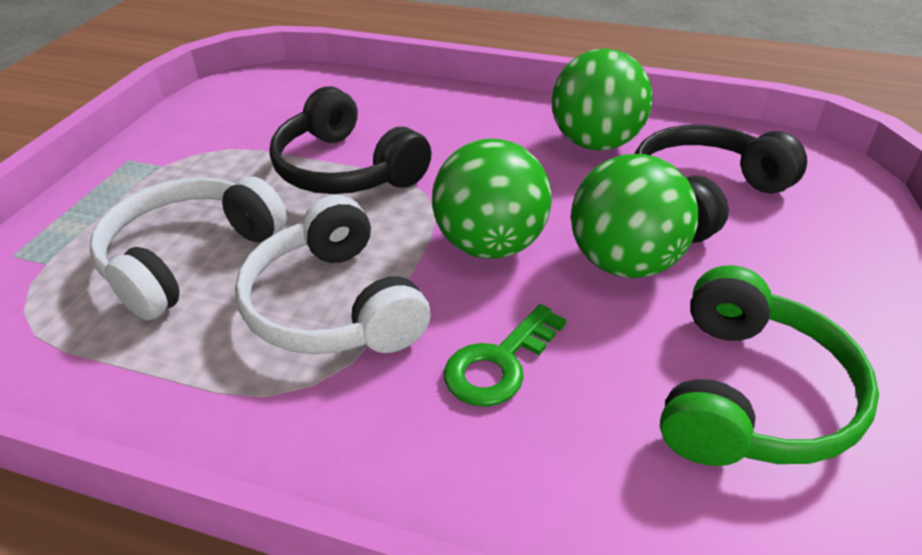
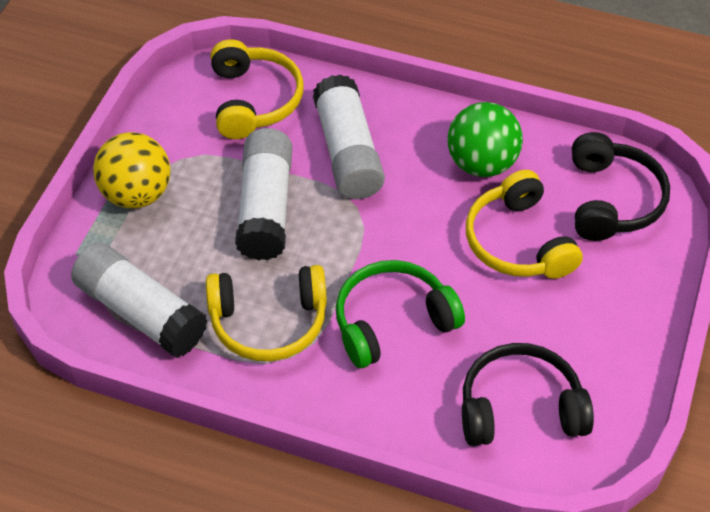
green ball: [432,138,552,259] [552,48,653,151] [571,154,698,278] = 3 -> [447,102,523,177] = 1
green key: [444,304,567,407] = 1 -> none = 0
white glue stick: none = 0 -> [71,242,208,358] [235,128,292,260] [313,74,385,199] = 3
white headphones: [90,177,287,321] [235,195,431,354] = 2 -> none = 0
yellow ball: none = 0 -> [93,132,170,209] = 1
yellow headphones: none = 0 -> [206,265,327,361] [211,39,304,139] [466,170,583,279] = 3

